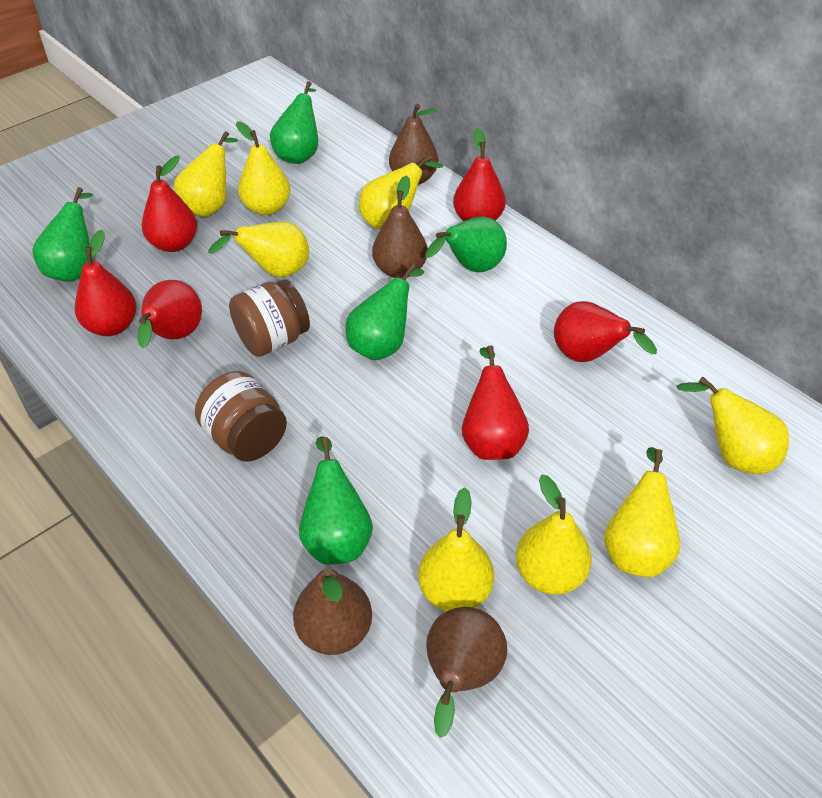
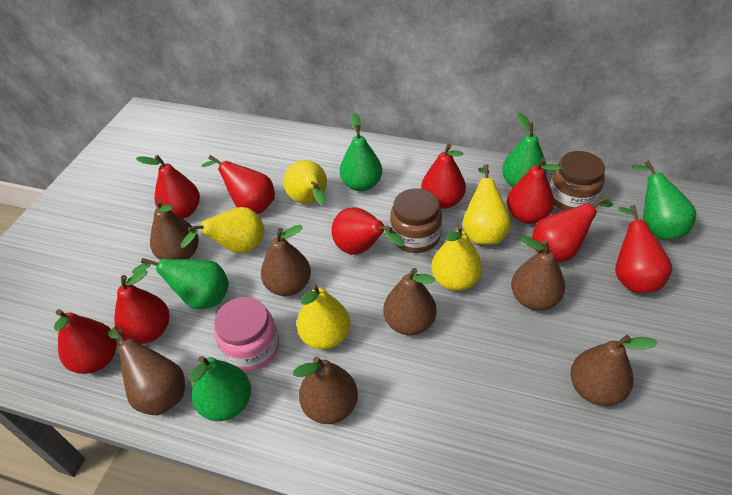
brown pear: [293,567,372,655] [372,175,428,278] [389,104,438,185] [426,607,507,738] = 4 -> [108,327,185,415] [150,199,199,260] [261,225,311,296] [293,357,358,424] [383,268,437,336] [511,236,565,311] [570,335,658,406] = 7
pink jar: none = 0 -> [214,297,279,371] = 1
red pear: [75,230,137,336] [137,280,202,348] [142,156,197,252] [453,128,506,221] [462,345,529,460] [554,301,657,362] = 6 -> [54,309,117,374] [114,270,170,344] [136,155,200,219] [202,155,275,214] [332,207,404,255] [421,144,466,209] [507,158,562,224] [532,196,613,262] [615,205,672,293] = 9
yellow pear: [174,131,238,217] [208,222,309,277] [236,121,290,215] [359,155,443,230] [418,487,494,611] [516,475,592,595] [604,447,680,577] [676,377,789,474] = 8 -> [181,207,264,254] [284,160,327,205] [297,284,350,350] [431,224,482,291] [463,164,511,245] = 5

